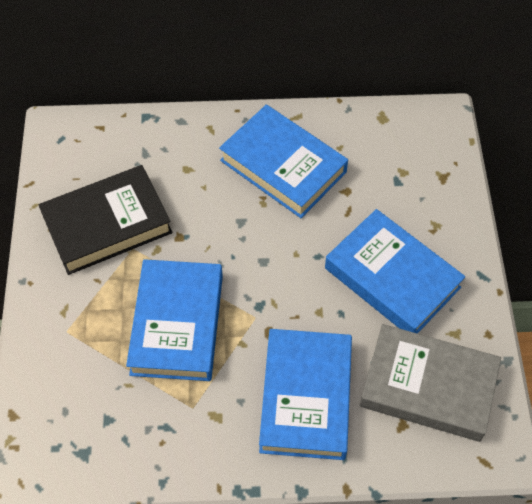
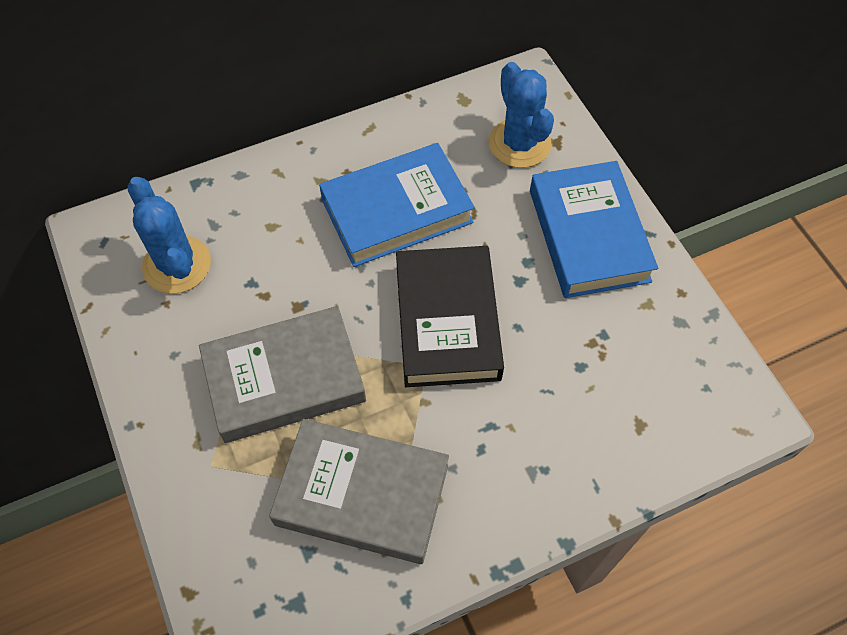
blue book: [126,259,223,381] [219,104,348,218] [259,329,352,460] [325,209,465,334] = 4 -> [319,143,475,267] [530,161,658,298] = 2
blue cactus: none = 0 -> [128,177,211,294] [489,62,554,168] = 2
grey book: [360,324,501,442] = 1 -> [199,306,366,443] [269,419,449,564] = 2

